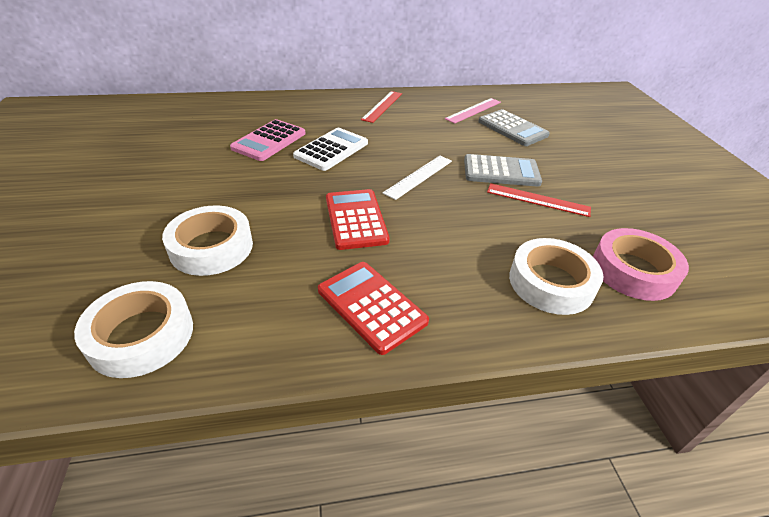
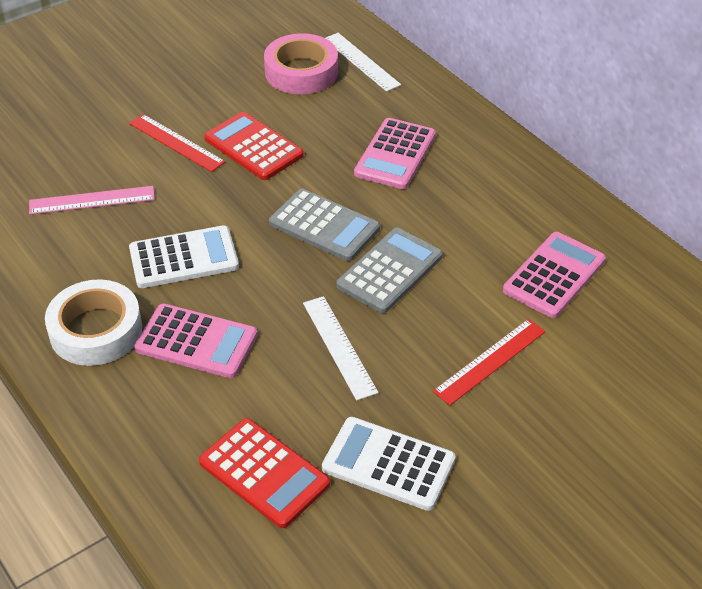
pink calculator: [230,119,305,161] = 1 -> [134,303,258,378] [354,118,436,189] [503,232,606,318] = 3
white calculator: [293,128,368,171] = 1 -> [129,225,239,288] [322,417,455,511] = 2
white ruler: [383,156,452,200] = 1 -> [303,296,378,401] [326,33,401,92] = 2
white tape: [74,281,193,378] [162,205,253,276] [509,238,603,315] = 3 -> [45,279,142,366] = 1

